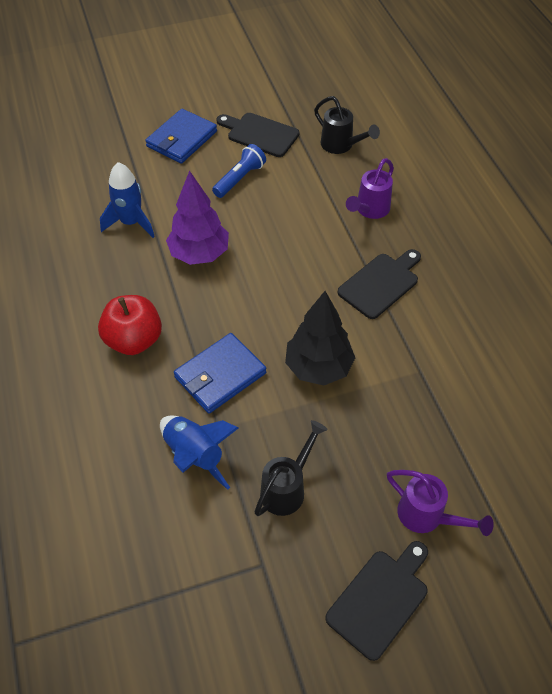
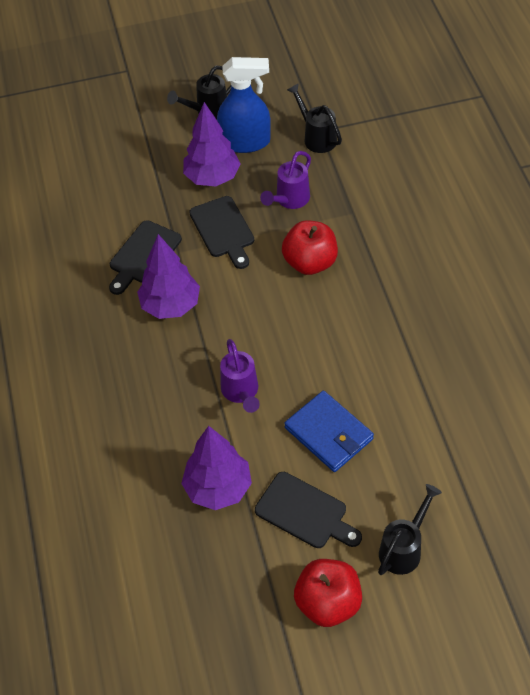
black tree: [285,291,355,385] = 1 -> none = 0
black watering can: [254,420,328,516] [314,96,380,154] = 2 -> [167,66,231,119] [287,83,342,153] [378,484,442,575] = 3
blue flashlight: [212,144,266,198] = 1 -> none = 0
blue rocket: [100,162,155,238] [160,416,238,490] = 2 -> none = 0
blue spray bottle: none = 0 -> [217,57,271,153] = 1
blue wallet: [145,109,217,164] [174,333,266,414] = 2 -> [284,391,374,472] = 1
purple tree: [166,170,229,265] = 1 -> [137,234,200,319] [181,426,252,510] [183,102,241,186] = 3
red apple: [98,295,162,355] = 1 -> [282,220,338,275] [294,559,362,627] = 2

